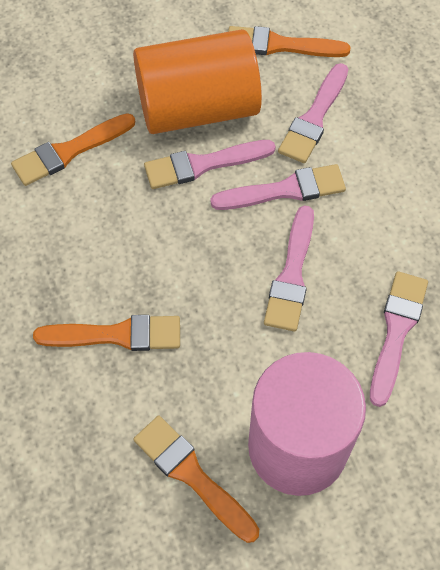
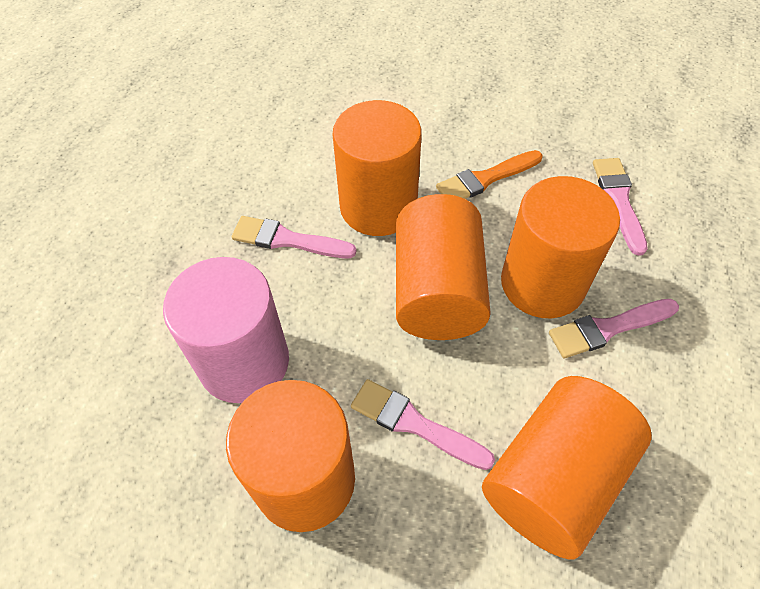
orange brush: [11,113,135,186] [33,315,180,351] [133,416,259,543] [228,26,351,57] = 4 -> [436,150,542,199] = 1
orange cylinder: [133,29,262,134] = 1 -> [226,380,355,532] [333,100,422,236] [396,194,491,340] [482,376,652,560] [501,176,620,318] = 5
pink brush: [144,140,276,189] [210,164,346,210] [264,205,314,331] [278,63,348,163] [370,271,428,407] = 5 -> [232,216,357,258] [351,379,495,470] [549,299,679,358] [593,158,648,256] = 4

